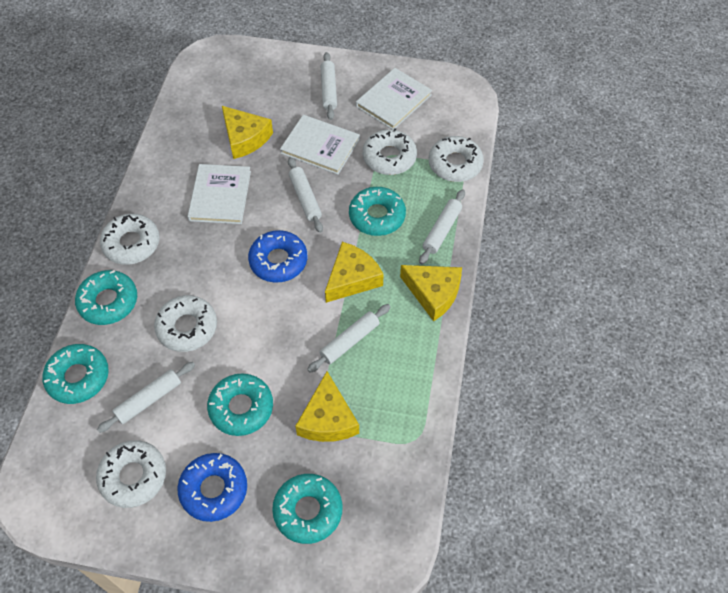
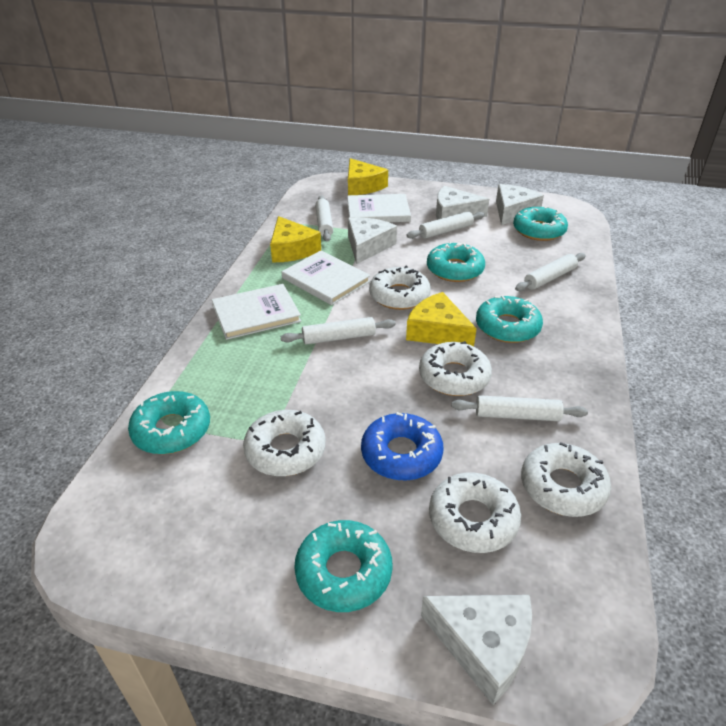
blue donut: [177,453,247,522] [248,230,307,283] = 2 -> [361,412,444,481] = 1
white cheese: none = 0 -> [348,217,397,264] [421,595,532,705] [436,186,489,220] [496,184,544,225] = 4
yellow cheese: [222,106,273,159] [295,371,359,442] [325,242,384,303] [400,265,462,321] = 4 -> [270,216,321,263] [348,158,388,195] [406,292,477,346] = 3

